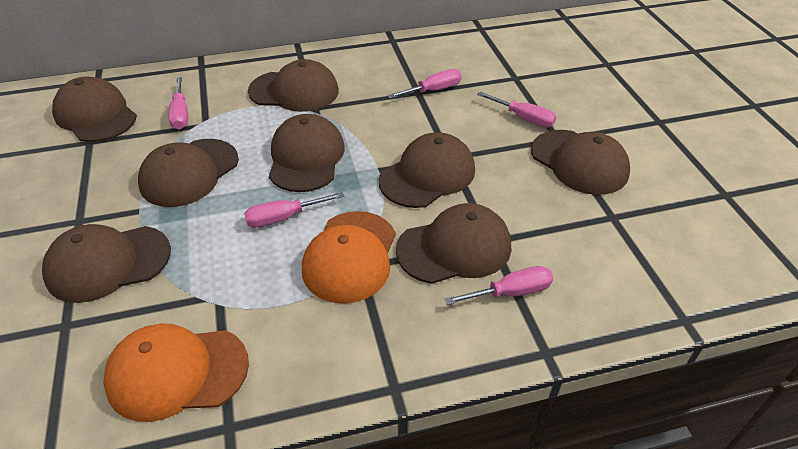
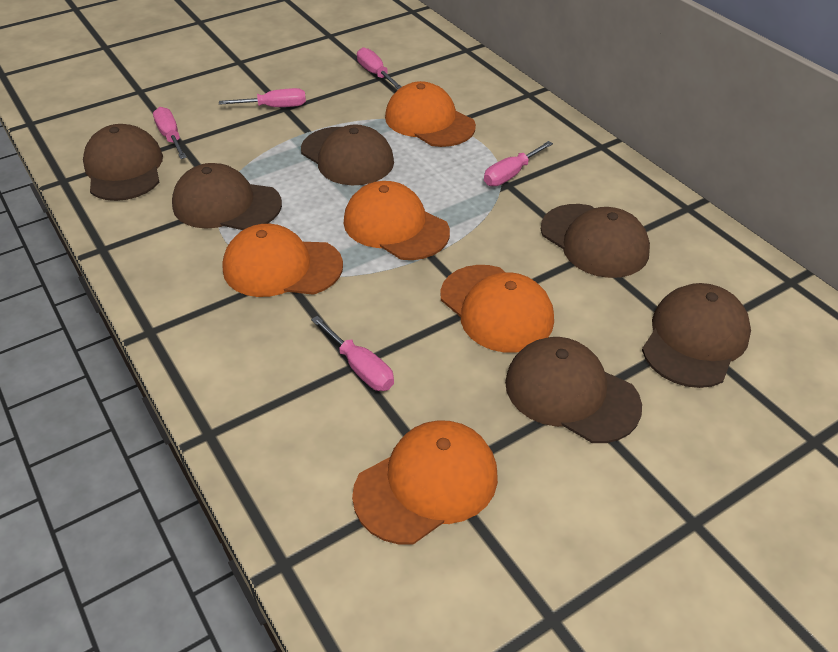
brown cap: [42,224,171,303] [52,77,137,142] [138,139,239,207] [248,59,339,112] [269,114,345,192] [379,132,475,208] [396,203,511,284] [531,130,630,195] = 8 -> [83,124,163,201] [172,163,282,230] [301,124,394,185] [505,337,642,443] [541,204,650,278] [642,283,751,388] = 6
orange cap: [103,324,249,422] [302,211,396,304] = 2 -> [222,224,343,297] [343,181,450,260] [352,420,498,544] [385,81,476,147] [440,265,554,353] = 5

